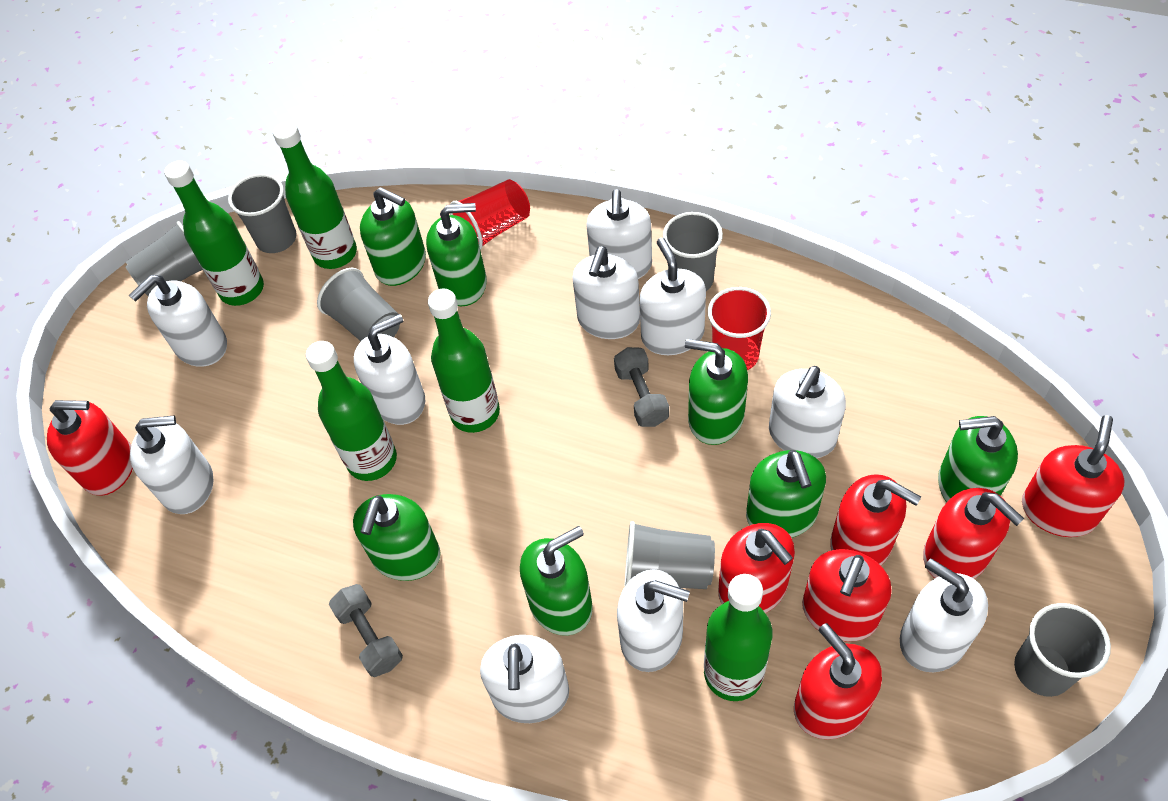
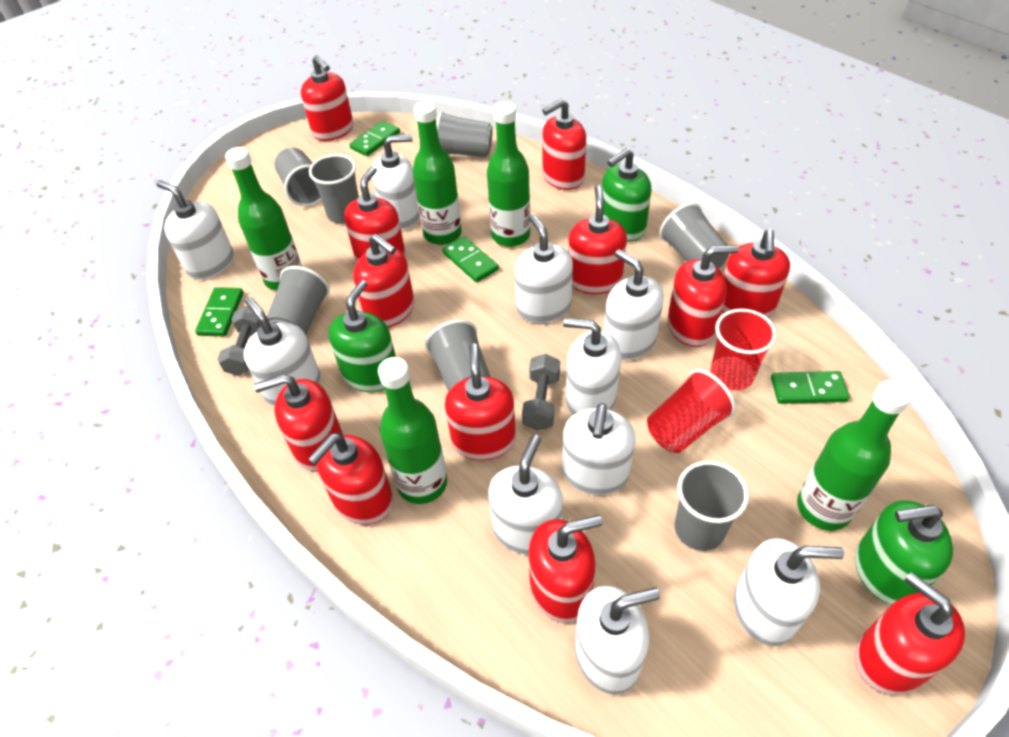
green domino: none = 0 -> [195,287,244,337] [349,121,400,156] [442,236,499,283] [771,371,850,404] = 4
green soap dispenser: [353,494,441,581] [360,187,426,286] [426,203,487,306] [520,526,593,636] [685,339,748,445] [746,450,826,538] [938,416,1018,502] = 7 -> [328,280,396,392] [602,148,652,242] [855,500,953,605] = 3
grey cup: [126,221,203,296] [228,174,297,253] [317,268,400,341] [625,521,715,589] [663,212,723,291] [1014,603,1111,697] = 6 -> [267,266,330,335] [274,148,321,206] [309,154,359,223] [425,320,491,392] [436,111,493,157] [659,203,729,269] [675,461,749,551] = 7
red soap dispenser: [47,400,133,496] [718,523,795,613] [794,623,882,739] [802,549,892,641] [830,474,921,565] [923,488,1024,579] [1022,415,1124,537] = 7 -> [254,374,343,472] [301,55,354,141] [308,433,393,525] [344,166,406,261] [353,234,415,327] [445,343,516,461] [529,515,603,623] [542,99,586,190] [568,185,627,294] [667,245,739,347] [722,229,790,318] [855,572,965,695] = 12

